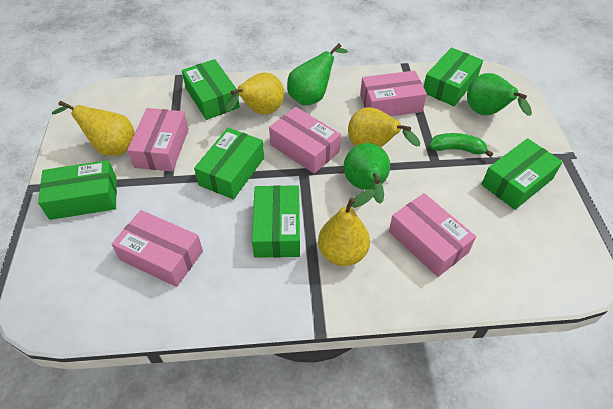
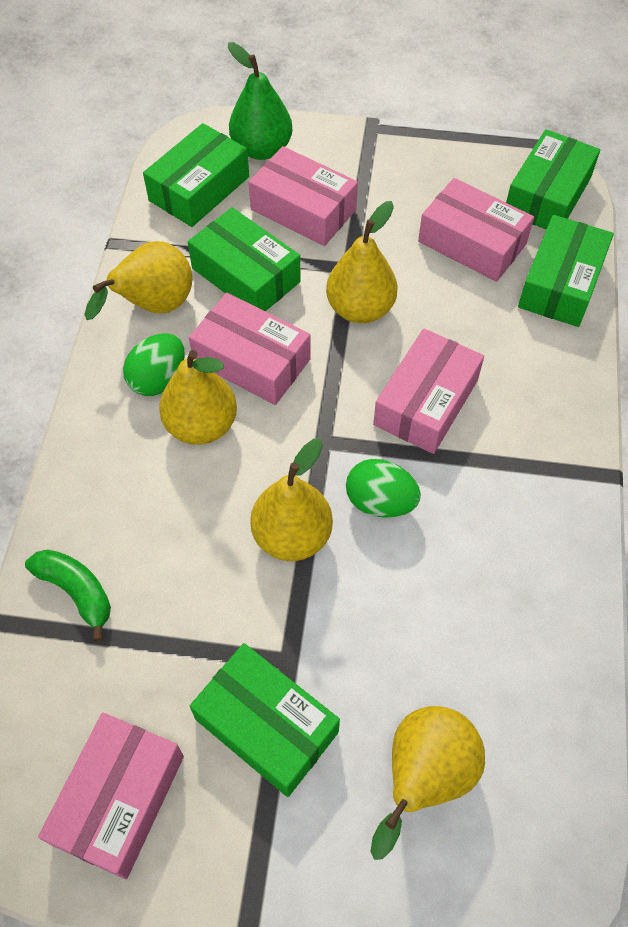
green box: [38,160,117,220] [182,59,240,120] [194,128,264,199] [252,185,300,258] [424,47,483,106] [481,138,563,210] = 6 -> [143,123,249,227] [188,207,301,311] [190,643,340,797] [506,129,600,229] [518,215,614,327] = 5
green egg: none = 0 -> [123,333,185,396] [346,459,421,518] = 2
green pear: [287,43,348,106] [343,143,390,204] [467,73,532,116] = 3 -> [228,42,293,160] = 1
yellow pear: [52,101,135,156] [225,72,284,115] [318,189,375,266] [348,107,420,147] = 4 -> [84,241,192,320] [159,350,237,445] [250,439,333,561] [326,201,398,323] [370,706,485,860] = 5

